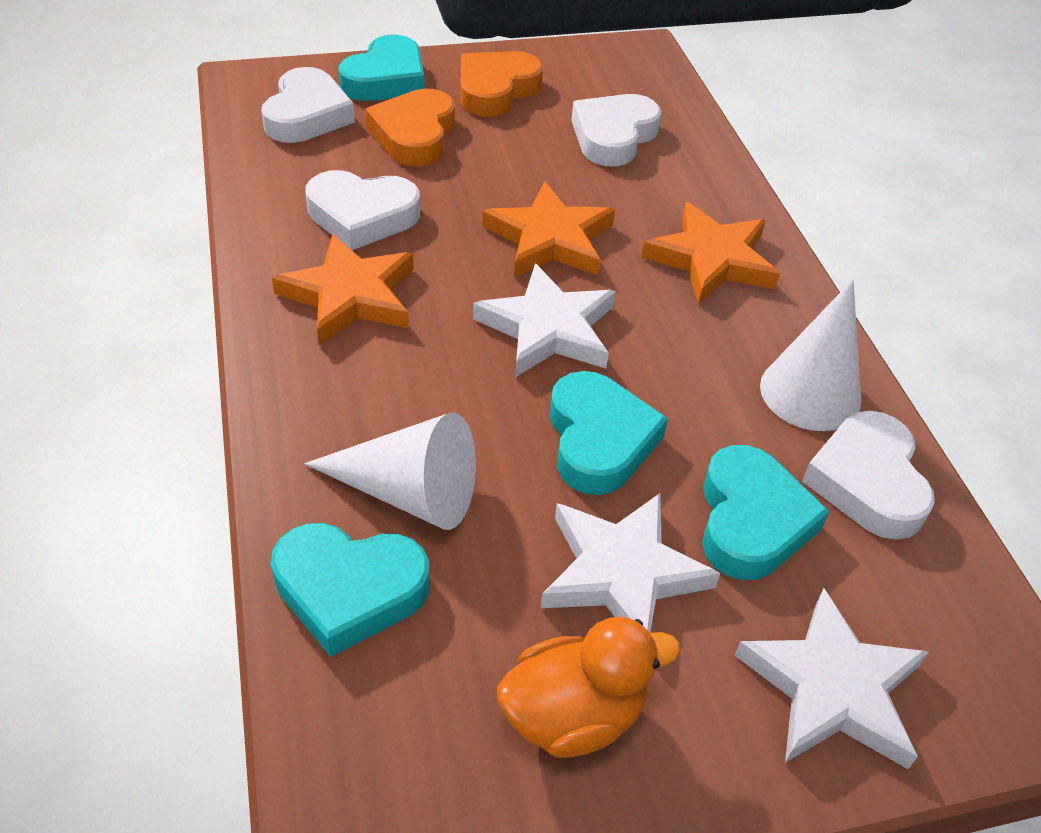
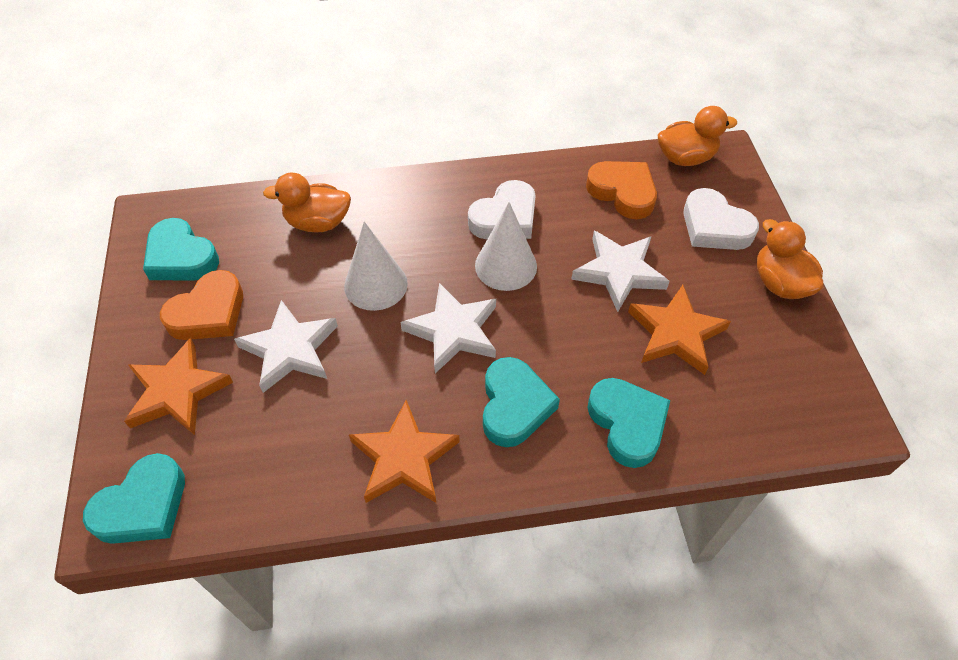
orange duck: [497,617,681,758] = 1 -> [263,173,351,232] [658,106,737,166] [757,219,823,299] = 3
white heart: [261,67,355,143] [305,170,420,250] [571,94,661,167] [802,411,935,540] = 4 -> [468,180,536,239] [683,188,759,250] = 2

